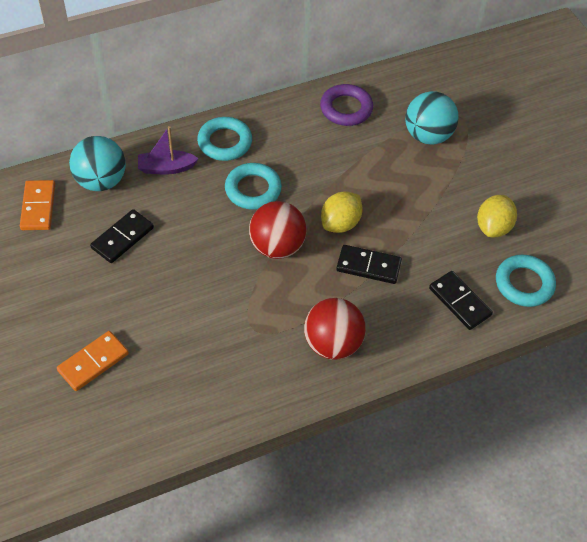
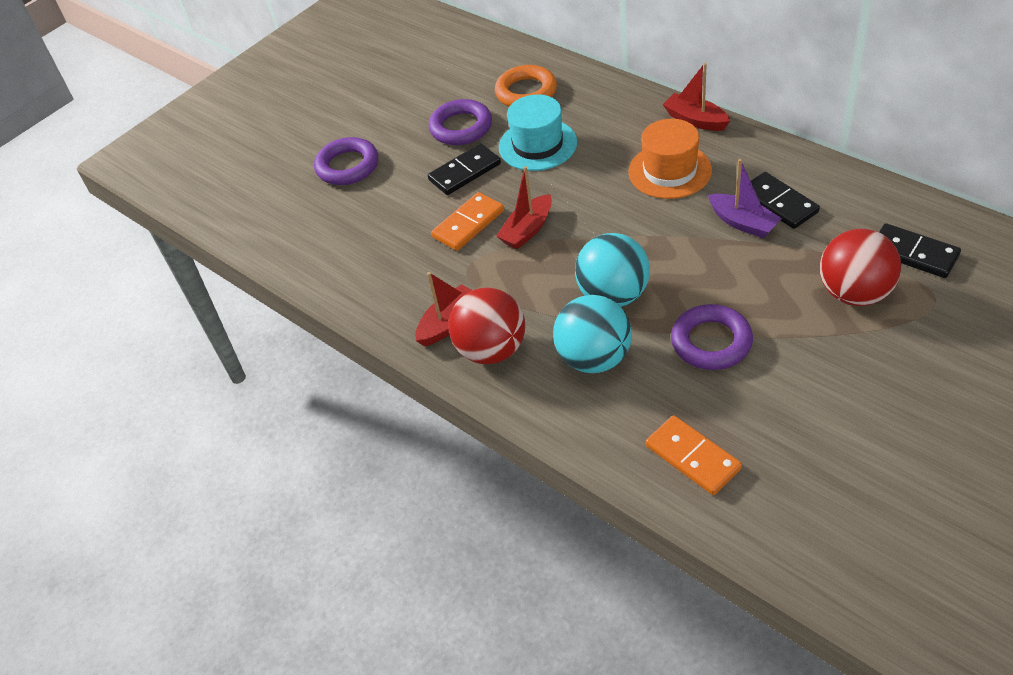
orange hat: none = 0 -> [629,119,712,199] = 1
orange ring: none = 0 -> [495,65,557,107] = 1
purple ring: [320,84,373,126] = 1 -> [314,137,378,185] [429,99,492,145] [671,304,753,370] = 3
red boat: none = 0 -> [416,272,472,346] [496,166,552,249] [663,63,730,131] = 3
turquoise hat: none = 0 -> [499,95,577,171] = 1
turquoise ring: [197,117,252,161] [225,163,282,210] [496,254,556,307] = 3 -> none = 0
yellow lemon: [321,192,363,233] [477,195,517,238] = 2 -> none = 0

